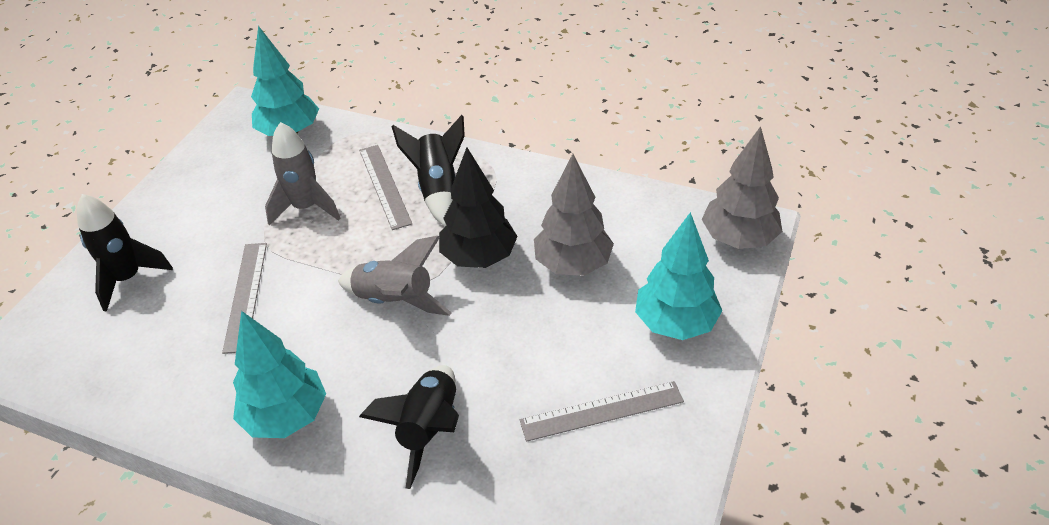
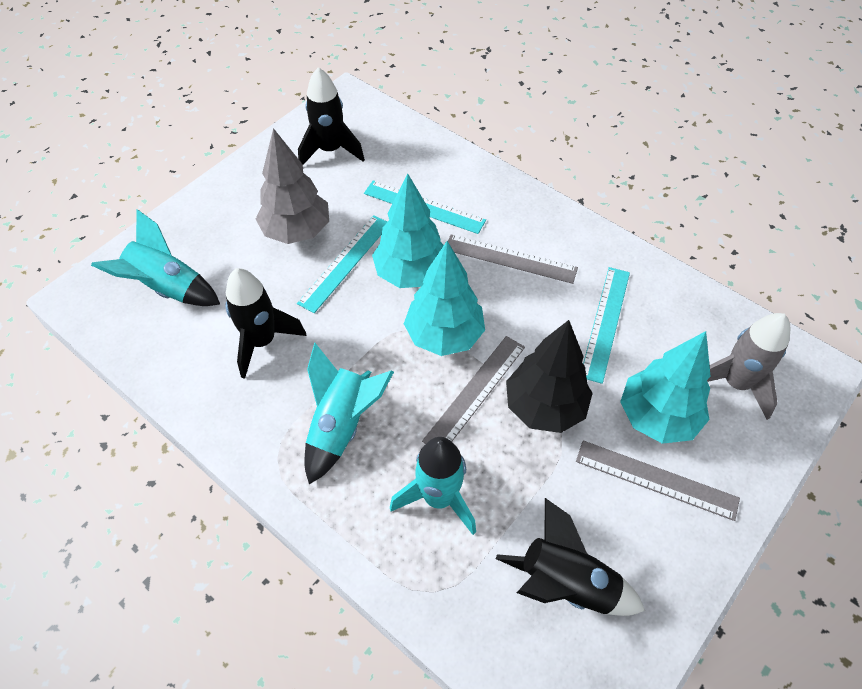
grey rocket: [265,122,341,226] [338,236,451,316] = 2 -> [707,313,790,420] = 1
grey tree: [534,154,614,276] [702,126,782,249] = 2 -> [256,128,329,244] = 1
turquoise rocket: none = 0 -> [91,209,220,306] [304,343,394,484] [390,437,476,535] = 3
turquoise ruler: none = 0 -> [297,215,387,313] [364,180,486,234] [583,267,630,384] = 3

